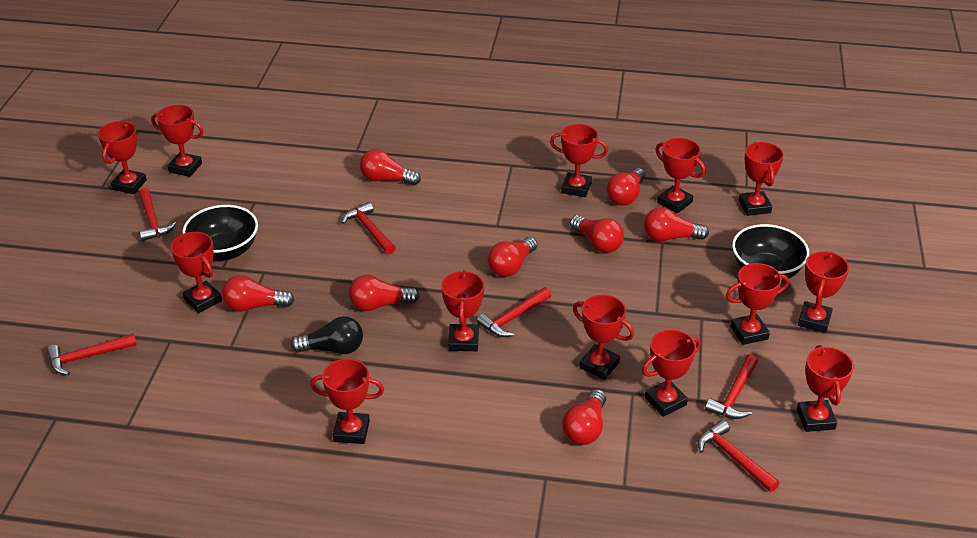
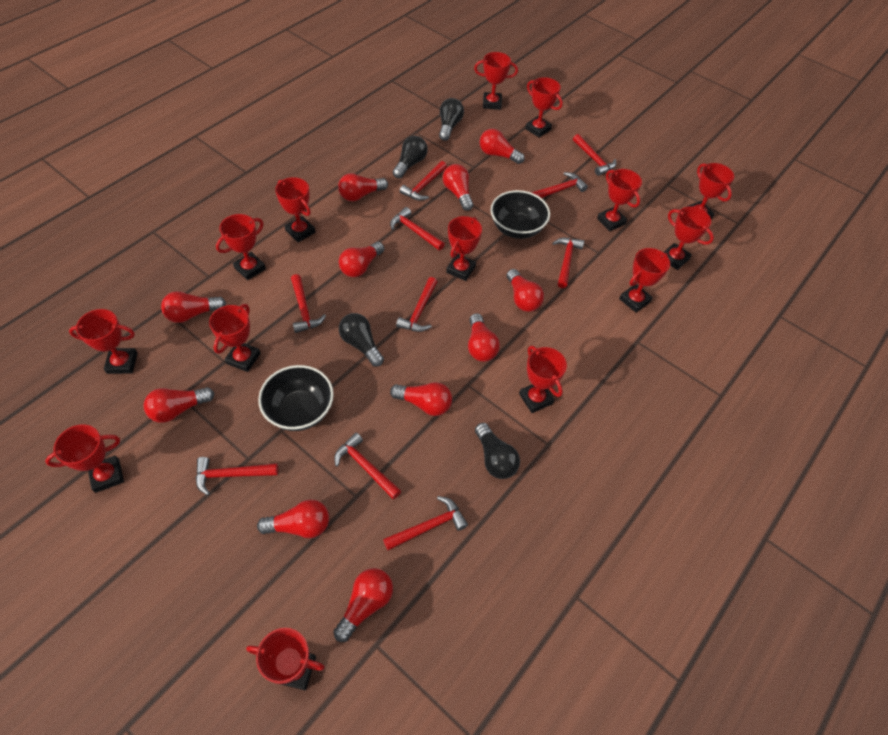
black light bulb: [290,316,363,354] = 1 -> [339,313,384,366] [393,135,428,178] [439,98,464,141] [475,423,520,479] = 4
red hammer: [47,333,137,375] [139,188,176,241] [342,202,396,254] [476,287,551,337] [698,420,780,492] [705,354,758,419] = 6 -> [196,457,278,495] [291,274,326,333] [334,433,401,500] [383,496,468,550] [390,207,445,250] [396,277,437,332] [400,161,447,201] [531,172,588,198] [552,238,584,288] [573,134,616,176] = 10
red light bulb: [222,275,294,312] [349,275,419,311] [360,149,421,186] [487,237,537,277] [562,389,606,445] [570,215,624,253] [606,168,645,206] [644,207,709,242] = 8 -> [144,387,214,423] [161,291,226,323] [257,499,329,538] [333,568,393,642] [338,173,388,201] [339,242,384,277] [390,382,452,416] [443,164,473,211] [468,313,500,362] [479,129,525,164] [507,269,544,312] = 11
red trophy: [98,121,147,194] [151,105,204,177] [171,232,222,313] [310,359,384,444] [441,270,484,351] [550,124,608,197] [573,295,634,380] [642,330,701,417] [655,138,705,213] [726,263,789,345] [739,142,784,216] [797,345,854,432] [798,251,849,333] = 13 -> [45,424,124,493] [69,309,138,374] [209,304,261,372] [216,214,266,280] [246,628,325,690] [275,177,315,242] [446,216,482,281] [474,52,518,110] [519,346,567,413] [525,77,563,138] [597,169,642,231] [619,248,670,313] [663,206,714,270] [686,163,734,219] = 14

